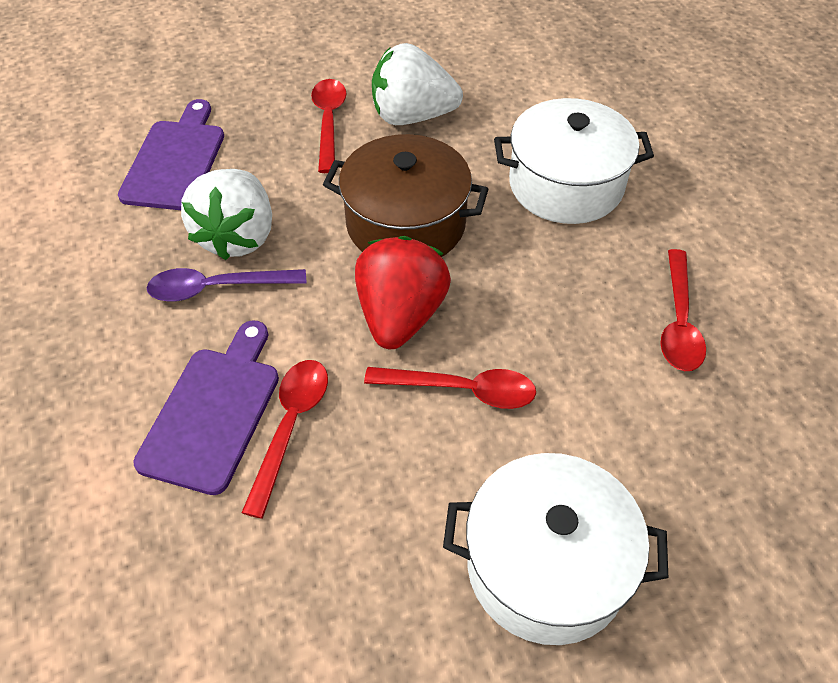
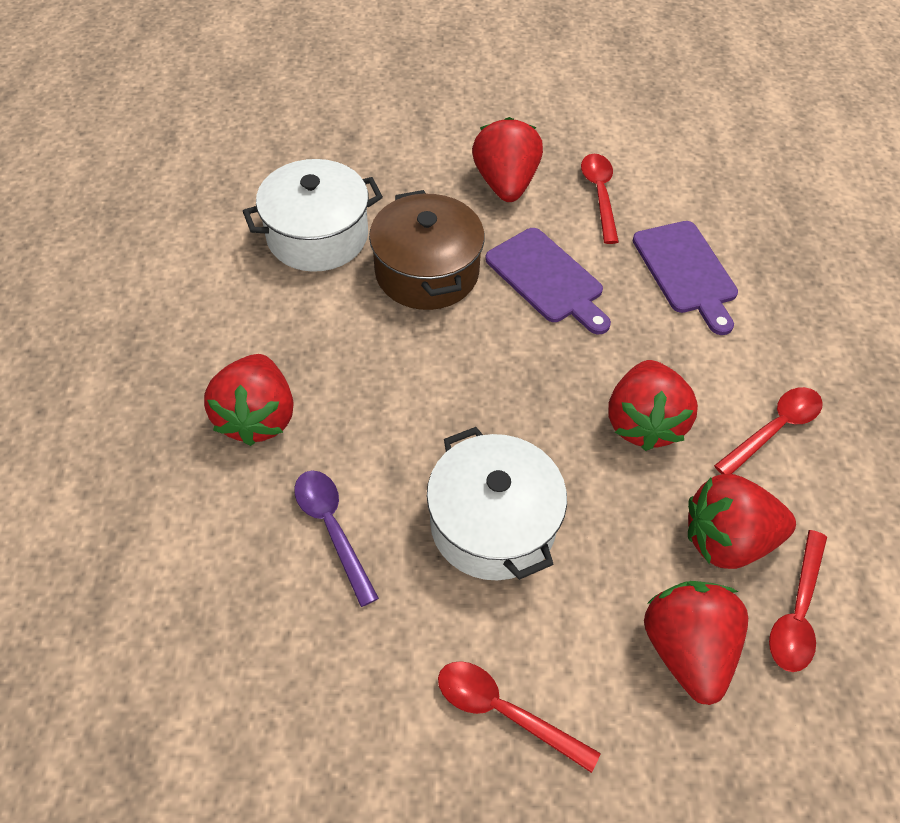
red strawberry: [355,236,451,349] = 1 -> [204,354,294,446] [472,117,543,202] [608,360,698,451] [644,581,748,705] [688,474,796,569] = 5
white strawberry: [181,169,272,260] [372,43,463,125] = 2 -> none = 0

